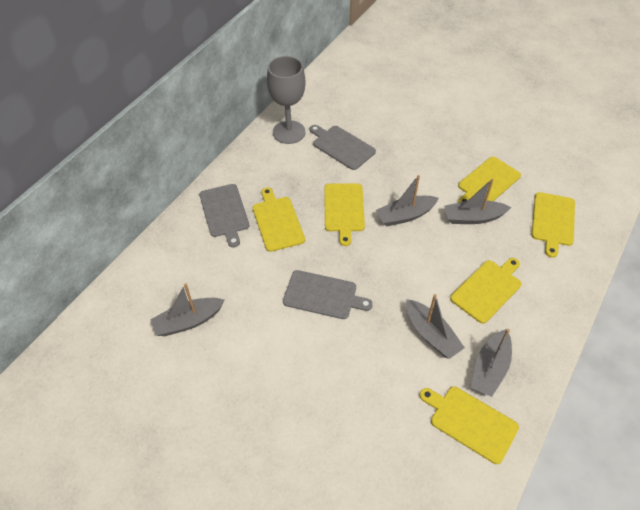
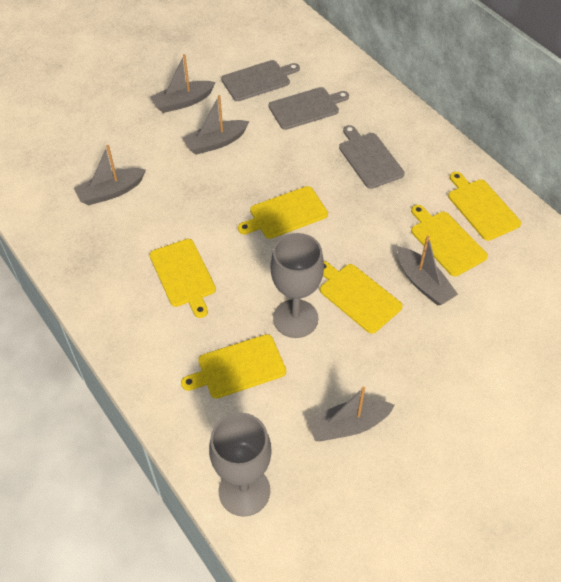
grey goblet: [267,56,306,144] = 1 -> [209,413,272,517] [270,233,324,338] = 2

